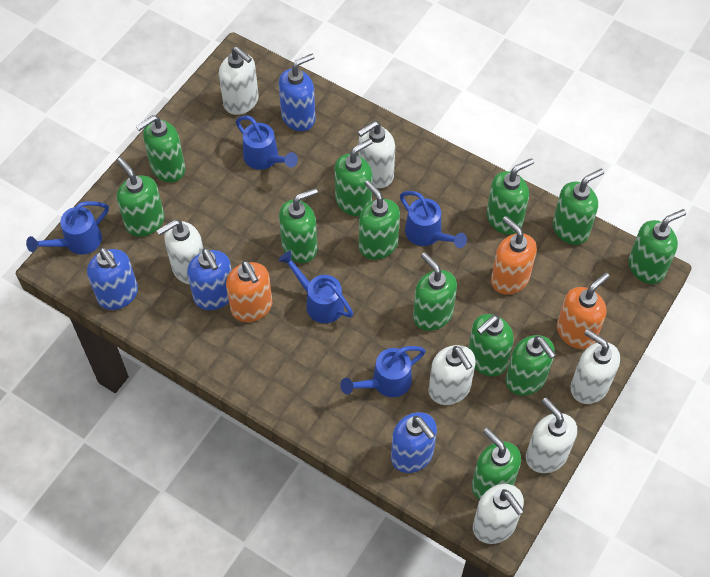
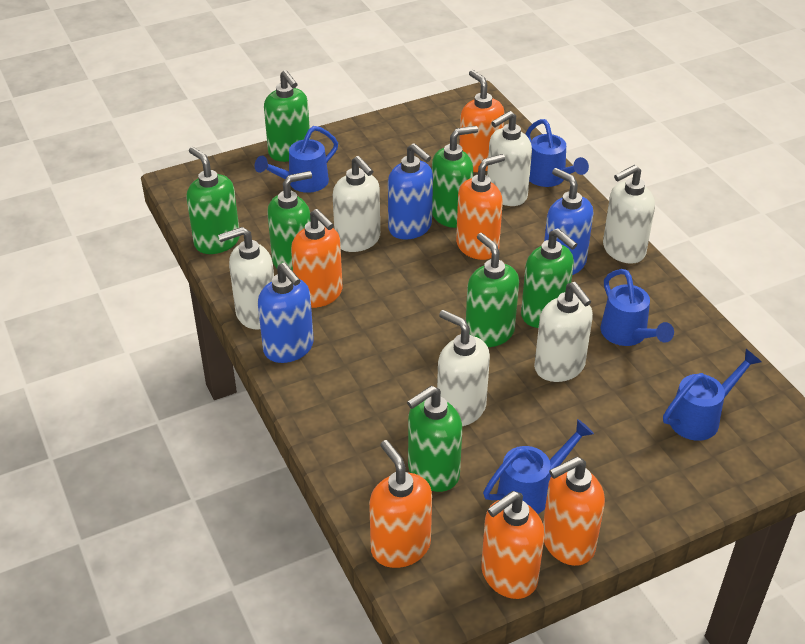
blue soap dispenser: [87,247,138,310] [187,248,232,310] [279,54,315,131] [391,412,437,473] = 4 -> [258,262,314,363] [388,143,433,240] [544,168,593,275] = 3
green soap dispenser: [117,157,165,237] [136,115,185,182] [279,188,318,263] [335,138,373,216] [359,180,400,260] [413,252,457,331] [468,314,514,376] [472,428,521,500] [487,158,534,235] [506,335,556,396] [553,169,604,245] [628,209,686,284] = 12 -> [186,147,240,254] [264,70,310,162] [267,171,312,271] [407,386,462,492] [432,126,478,228] [466,233,519,347] [521,228,577,328] = 7
orange soap dispenser: [226,261,272,322] [491,216,537,295] [557,273,610,349] = 3 -> [291,209,342,308] [369,440,432,568] [456,154,505,260] [459,70,505,172] [481,491,545,599] [543,457,605,566] = 6
white soap dispenser: [157,220,203,284] [219,47,259,115] [358,121,395,188] [428,345,476,405] [473,484,524,544] [526,397,577,473] [571,329,620,404] = 7 -> [218,227,274,330] [333,156,380,252] [437,310,490,426] [487,111,532,206] [534,282,593,382] [603,165,655,264] = 6

